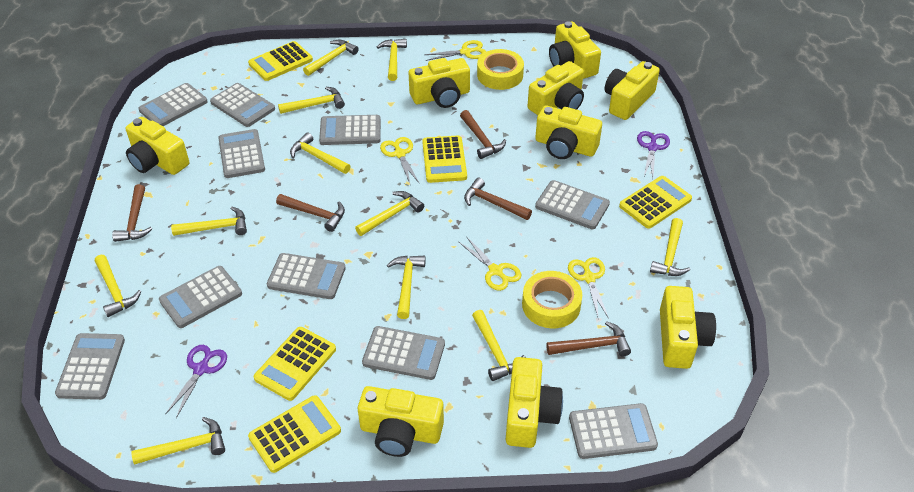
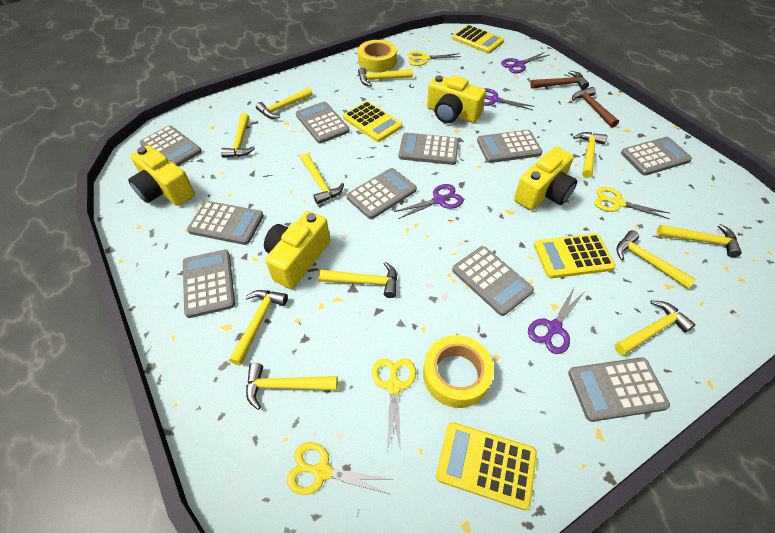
brown hammer: [112,184,152,242] [276,194,345,232] [460,110,506,159] [464,178,532,220] [546,321,631,356] = 5 -> [530,71,589,90] [572,87,619,128] = 2
purple scissors: [165,345,227,418] [637,131,670,177] = 2 -> [394,184,464,219] [484,88,535,110] [501,52,549,73] [528,286,585,354] = 4
yellow calculator: [248,41,313,81] [248,395,341,473] [254,327,336,401] [422,135,467,183] [619,176,692,229] = 5 -> [343,101,403,142] [436,422,537,510] [452,25,504,53] [534,233,616,278] = 4
yellow camera: [126,117,189,175] [358,386,444,457] [409,58,470,108] [506,357,563,448] [528,61,584,115] [535,106,602,159] [549,21,601,79] [605,61,660,120] [660,286,716,369] = 9 -> [128,145,195,206] [264,211,330,289] [427,75,486,123] [514,147,577,210] = 4

